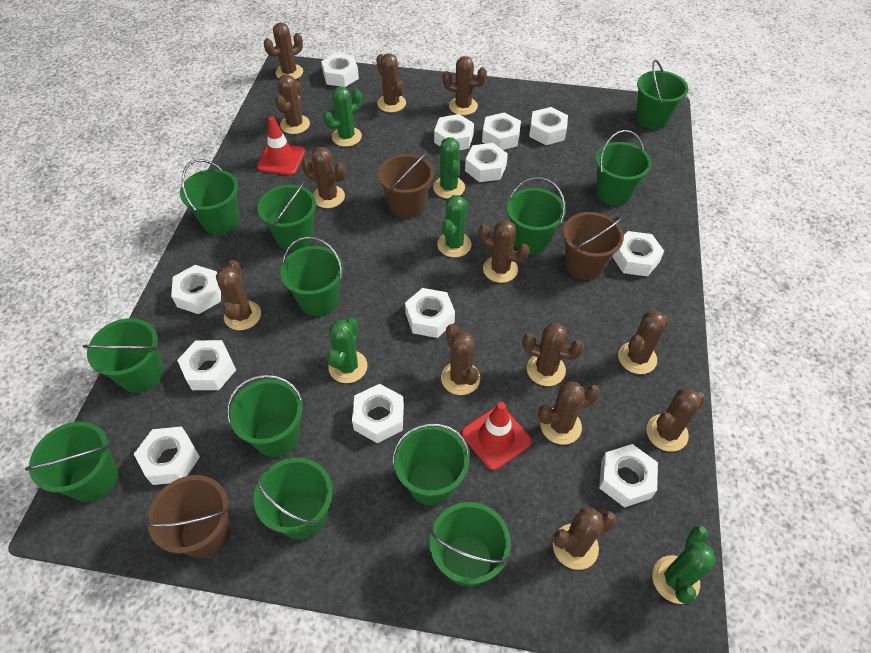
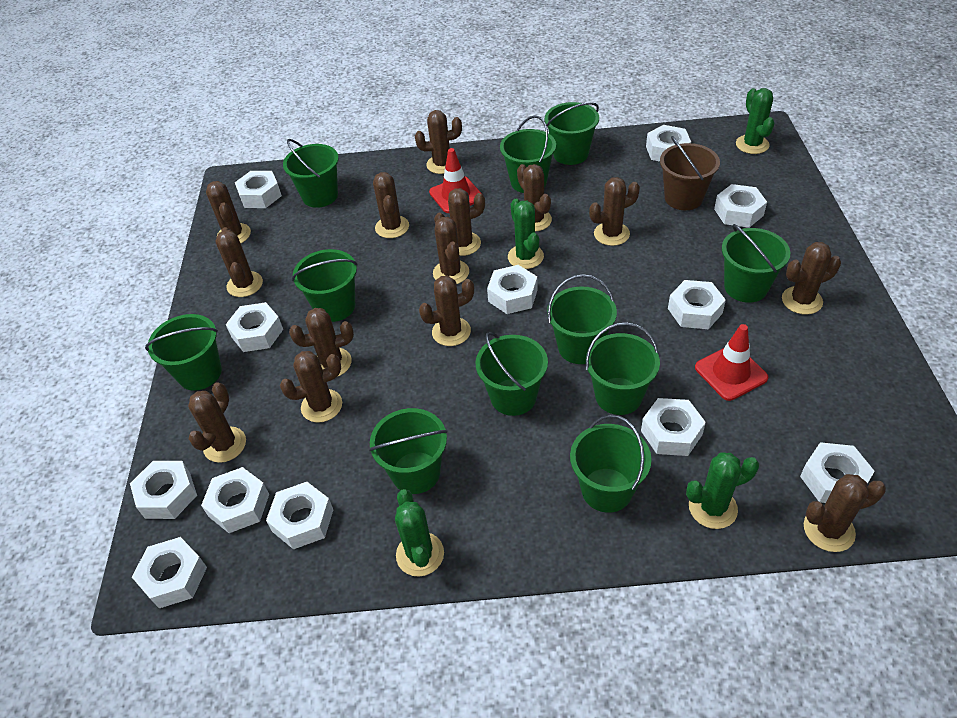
brown bucket: [144,475,231,558] [378,152,434,218] [563,212,624,280] = 3 -> [660,136,720,210] = 1
brown cactus: [216,260,261,330] [264,23,303,79] [275,74,310,134] [302,147,346,208] [376,53,406,113] [441,324,480,395] [443,56,487,115] [479,220,530,283] [522,323,584,386] [538,381,600,445] [553,508,617,570] [618,310,669,374] [646,388,706,452] = 13 -> [188,382,246,463] [206,181,251,243] [216,227,263,297] [280,351,342,423] [289,308,354,377] [373,172,409,238] [415,110,462,174] [419,276,474,346] [433,217,469,284] [434,188,485,256] [517,164,552,232] [589,177,640,246] [782,242,841,315] [804,474,886,552] = 14
green bucket: [25,422,118,502] [83,318,164,393] [180,159,239,235] [227,374,303,457] [253,457,332,540] [257,181,316,251] [280,236,343,316] [392,423,470,505] [429,502,511,587] [506,177,565,254] [595,130,652,206] [636,60,688,129] = 12 -> [145,314,222,391] [283,139,339,208] [292,249,357,322] [369,408,448,494] [476,332,548,416] [500,115,556,193] [545,102,599,165] [547,274,617,364] [570,415,652,513] [586,322,660,415] [722,224,791,303] = 11
green cactus: [323,86,362,147] [327,318,367,383] [433,137,465,199] [437,195,472,257] [652,525,716,604] = 5 -> [395,489,444,577] [508,199,544,269] [686,452,759,529] [736,88,774,154] = 4

